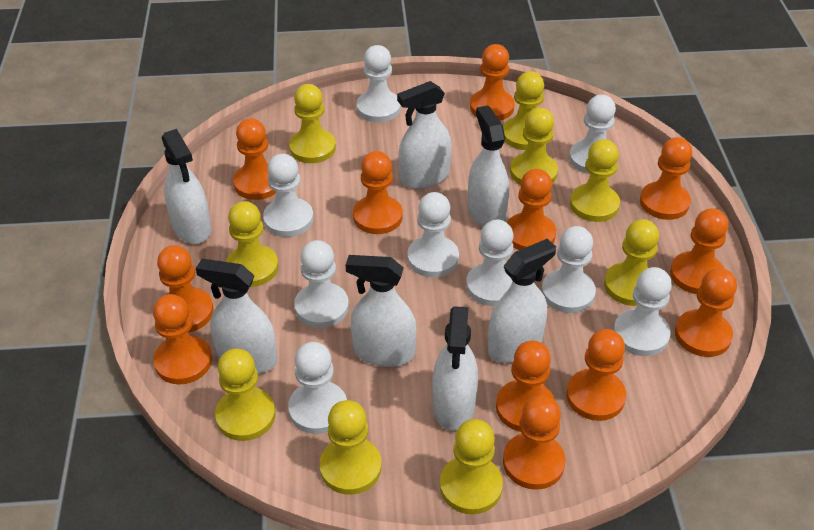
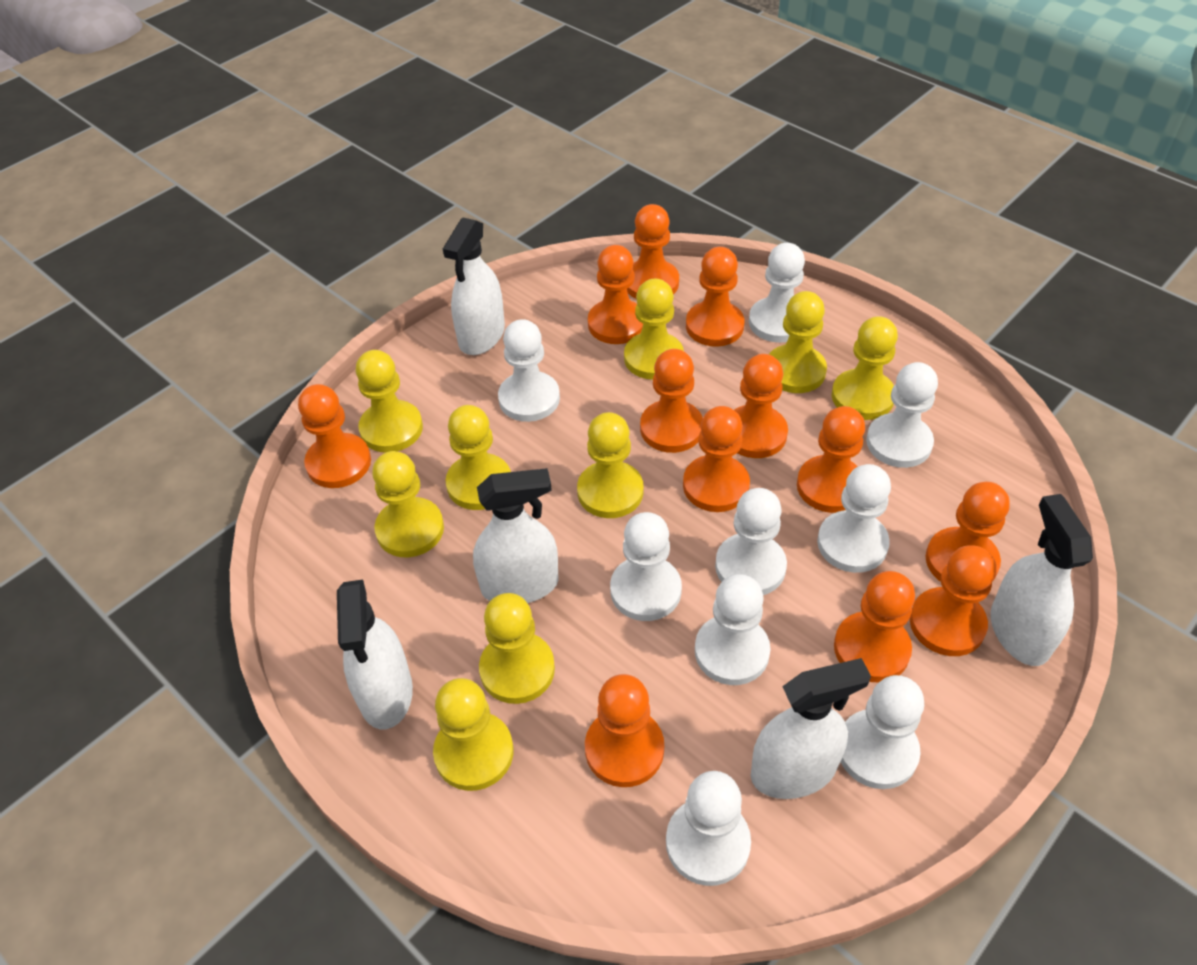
white spray bottle: [162,129,211,244] [196,259,277,374] [346,255,416,367] [397,81,452,189] [432,306,478,431] [468,105,509,227] [488,239,556,363] = 7 -> [337,579,413,729] [443,218,505,355] [473,468,558,603] [751,658,871,799] [991,494,1093,666] = 5

